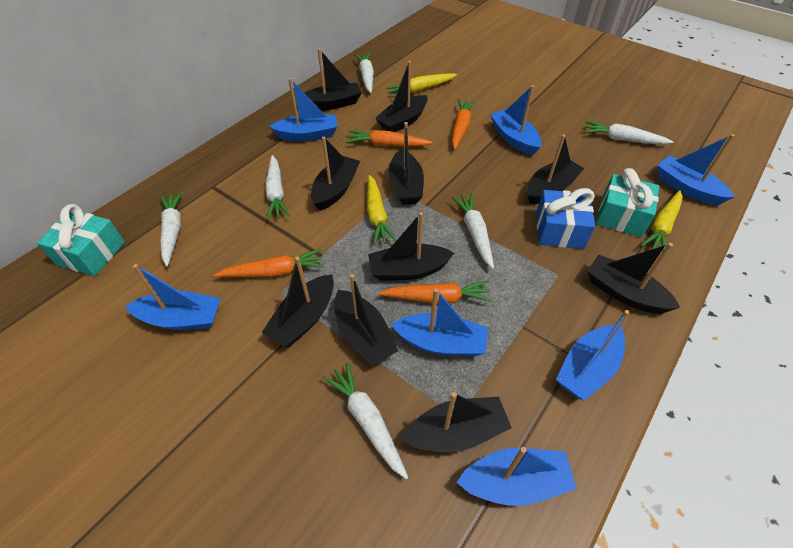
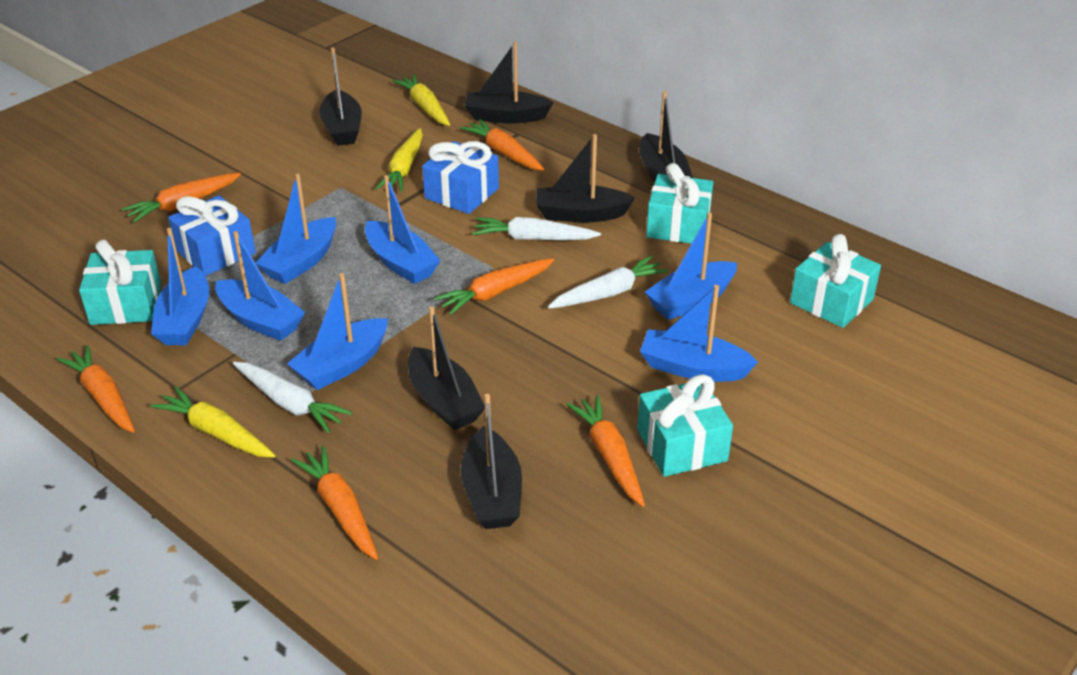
black boat: [262,257,334,347] [305,48,362,110] [311,137,360,211] [334,274,398,366] [368,212,454,281] [375,61,428,132] [389,122,424,205] [401,392,512,452] [527,134,584,204] [587,243,680,314] = 10 -> [319,48,362,146] [408,306,485,430] [461,394,522,529] [465,42,554,124] [536,134,635,223] [639,91,693,182] = 6
blue gift: [536,188,595,249] = 1 -> [168,195,256,276] [422,141,499,214] = 2
orange carrot: [214,249,325,277] [346,130,433,147] [379,281,493,304] [452,99,476,150] = 4 -> [56,345,135,433] [122,173,241,223] [291,446,378,560] [434,258,554,315] [460,119,544,171] [566,395,645,507] = 6
turquoise gift: [37,204,125,276] [596,168,659,237] = 2 -> [79,240,161,325] [637,374,733,477] [646,163,714,244] [790,234,881,328] = 4
white carrot: [160,191,183,266] [265,155,290,220] [323,362,408,480] [354,52,374,93] [452,193,494,269] [584,121,674,145] = 6 -> [233,362,352,433] [473,217,601,240] [548,256,669,308] = 3

